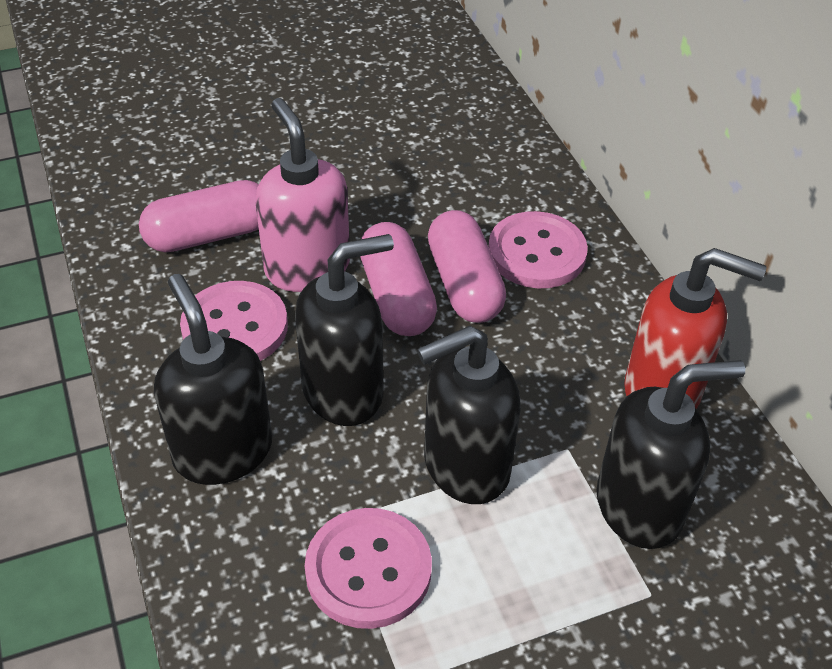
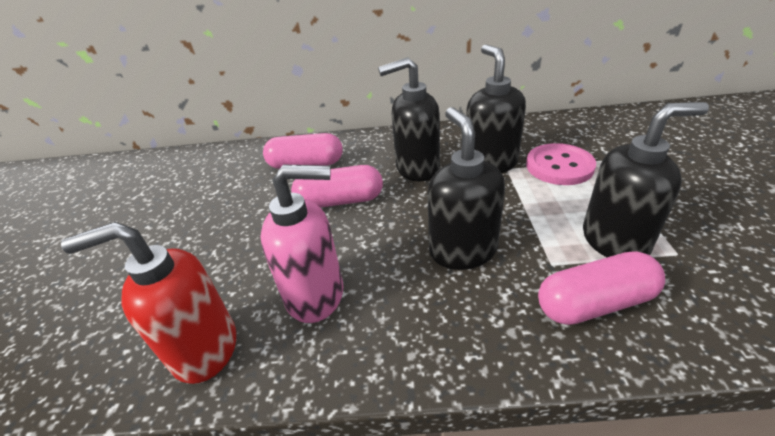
pink button: [180,281,288,361] [305,508,432,629] [488,211,588,288] = 3 -> [526,143,596,185] = 1

